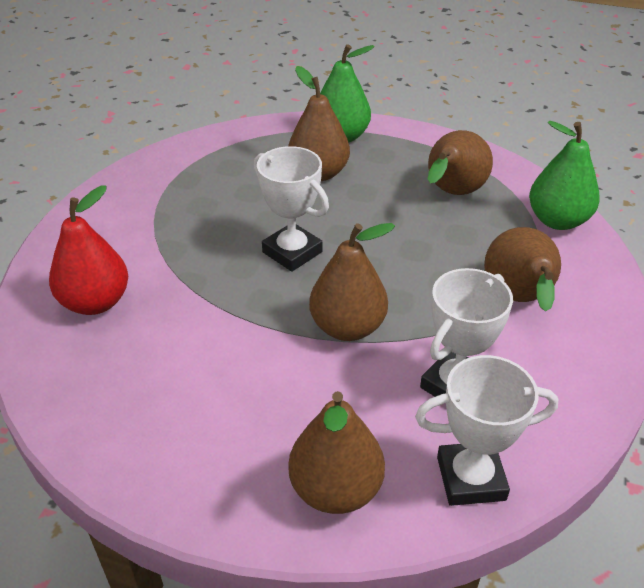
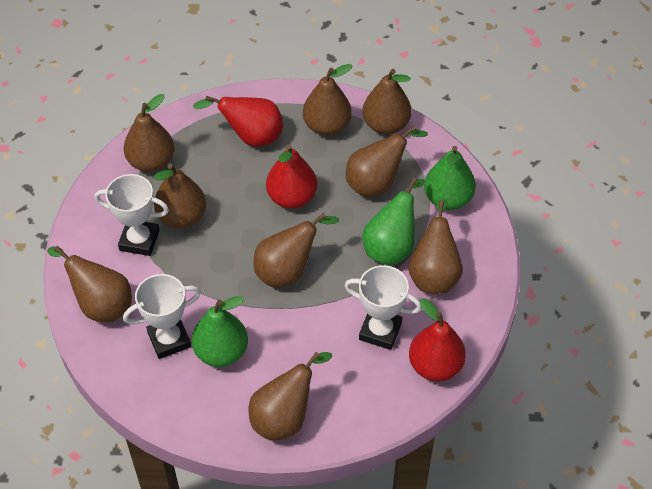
brown pear: [288,66,350,181] [288,391,385,514] [309,223,395,341] [428,130,493,195] [484,227,561,312] = 5 -> [47,246,132,322] [124,94,174,172] [154,164,206,229] [249,352,332,441] [253,213,339,287] [303,64,353,136] [346,126,428,197] [362,69,412,135] [408,199,463,294] = 9
green pear: [320,44,375,143] [529,121,600,230] = 2 -> [192,296,248,367] [362,178,425,265] [424,146,476,210] = 3
red pear: [49,185,128,315] = 1 -> [193,96,283,147] [266,144,317,209] [409,298,466,382] = 3

